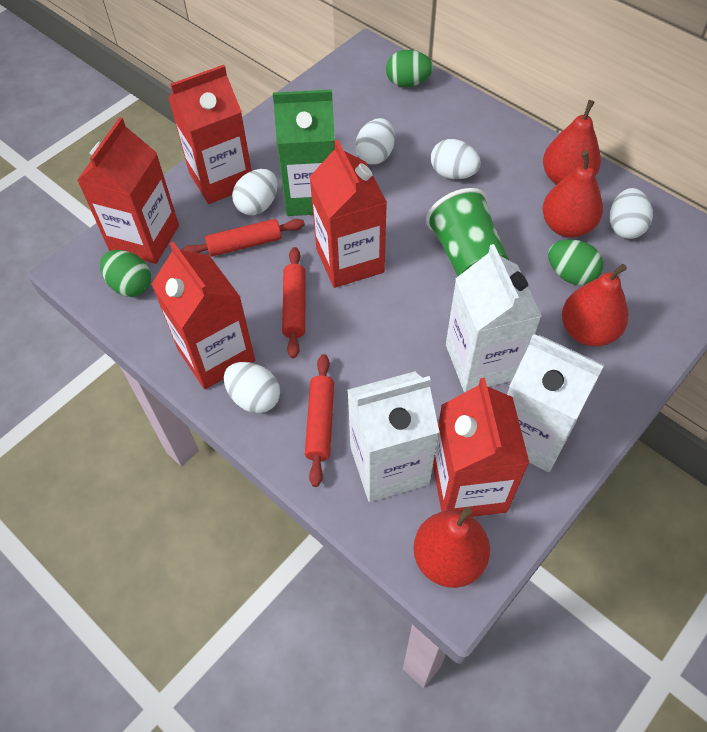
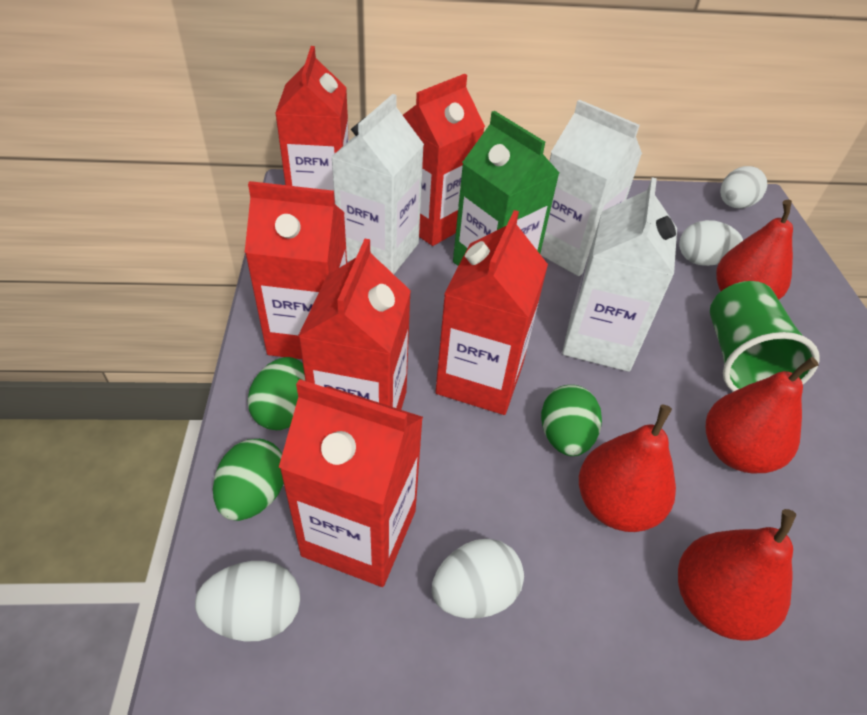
red carton: [77,117,179,264] [151,242,255,389] [169,65,252,204] [310,140,387,288] [433,378,529,517] = 5 -> [245,181,347,359] [275,46,349,200] [279,379,423,587] [298,239,411,410] [403,74,485,246] [436,210,548,415] = 6
red rolling pin: [182,219,305,257] [282,247,306,358] [305,354,334,487] = 3 -> none = 0
white egg: [224,362,280,413] [232,169,278,215] [355,118,395,164] [431,139,481,179] [610,188,652,239] = 5 -> [195,561,300,642] [432,539,524,619] [679,220,743,266] [720,166,767,209] = 4

